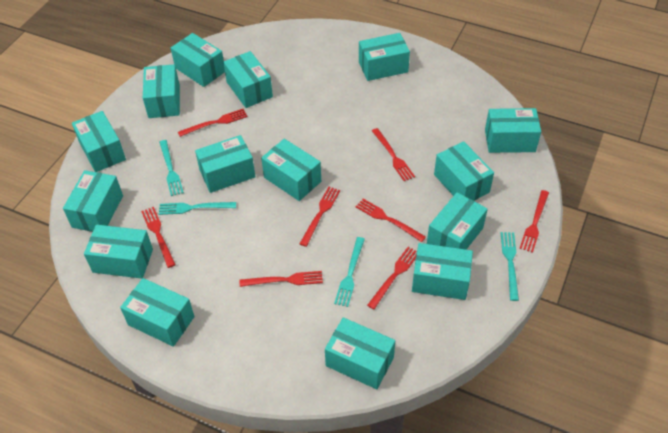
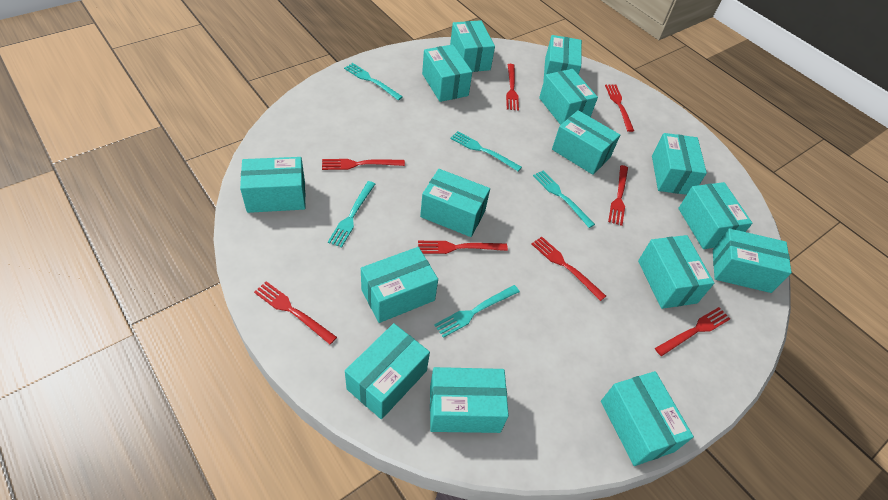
turquoise fork: [159,140,184,196] [159,202,236,215] [334,237,365,307] [501,232,519,301] = 4 -> [328,181,375,248] [344,63,403,100] [434,285,520,338] [450,131,522,172] [533,170,595,228] = 5

